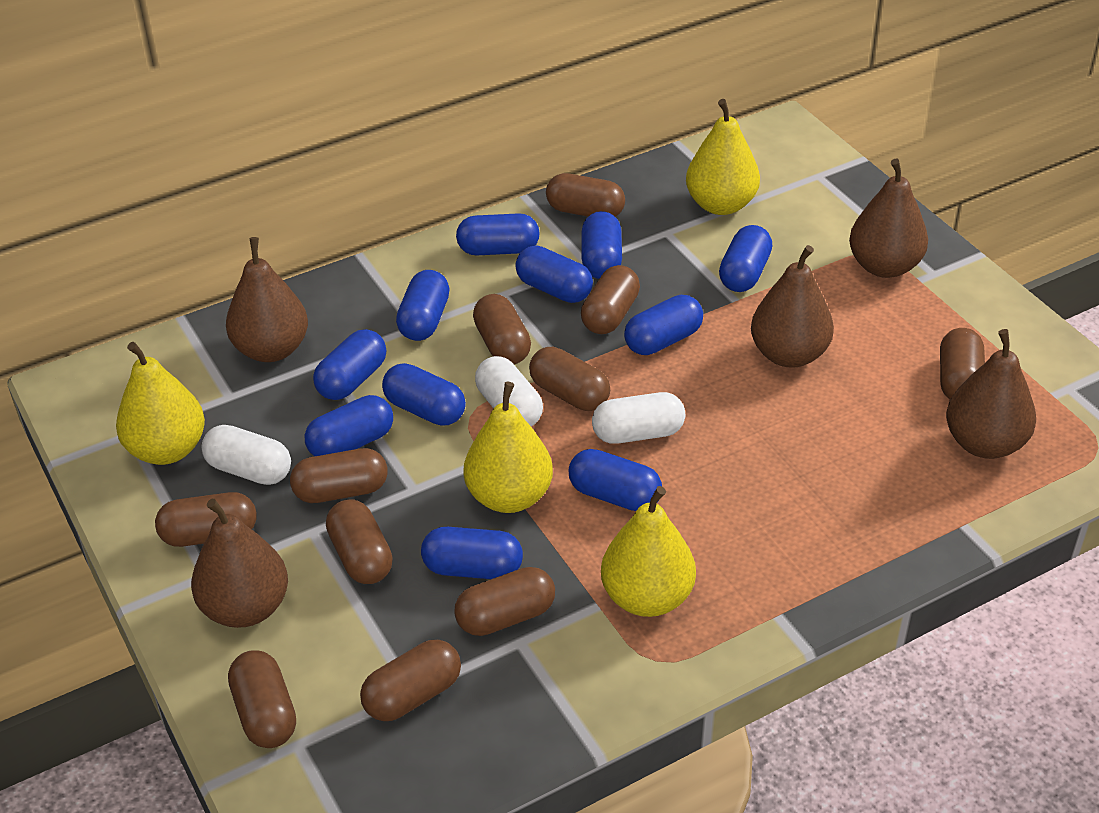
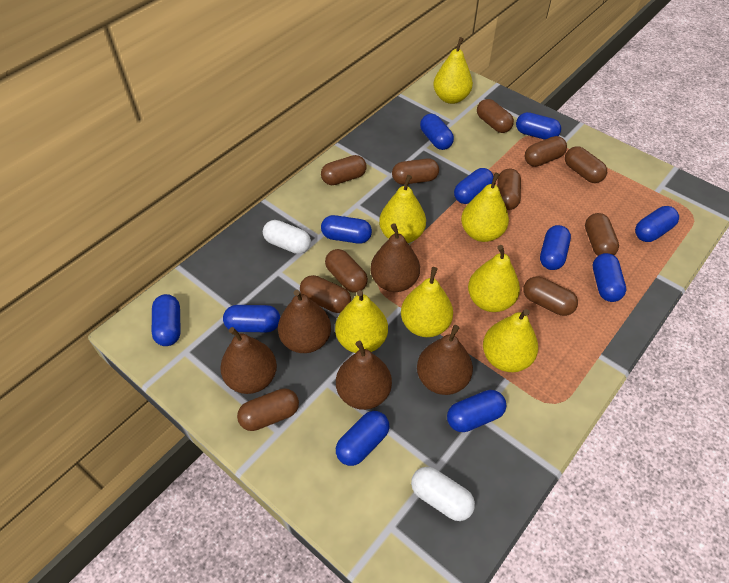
white capsule: [201,425,291,485] [475,356,543,426] [592,392,685,444] = 3 -> [263,220,311,254] [411,467,475,521] = 2
yellow pear: [116,342,205,465] [464,382,553,513] [601,486,696,617] [686,99,760,215] = 4 -> [335,290,388,353] [379,175,426,243] [401,267,453,337] [433,37,473,104] [461,172,509,242] [468,245,520,312] [483,309,538,372] = 7

